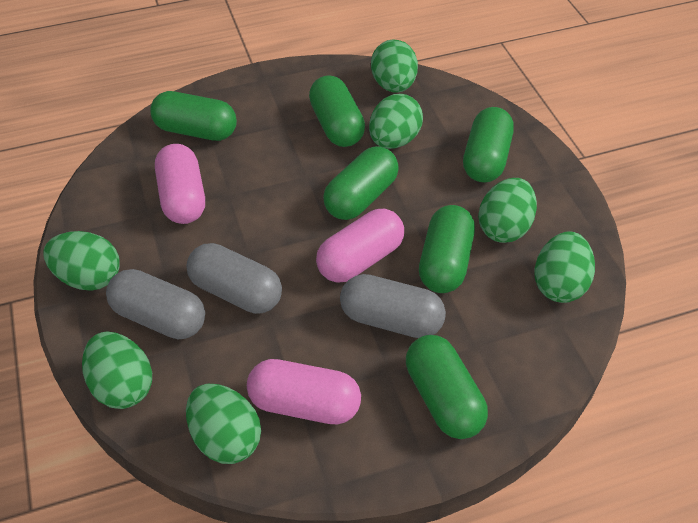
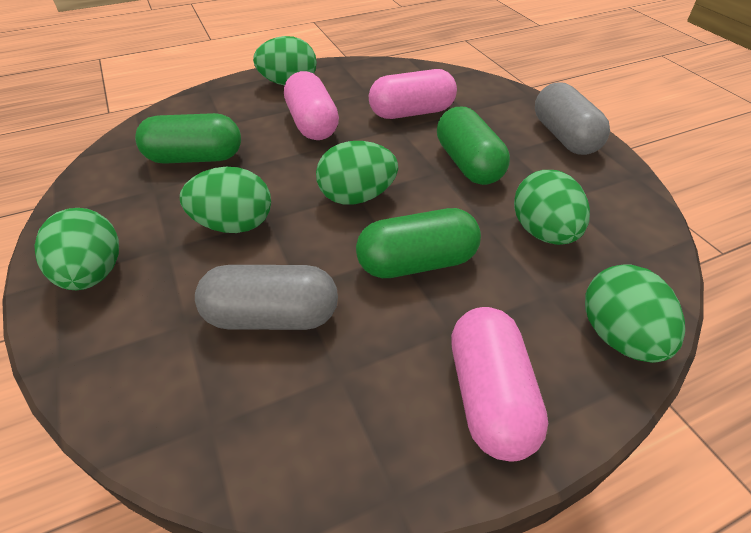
green capsule: [150,91,237,141] [309,75,365,147] [323,146,399,220] [406,335,488,439] [419,205,475,293] [463,107,514,182] = 6 -> [135,113,241,164] [356,208,481,278] [437,107,510,185] = 3
green egg: [44,231,120,291] [82,332,152,409] [186,384,261,464] [369,94,423,149] [371,40,418,93] [478,178,537,243] [534,232,595,303] = 7 -> [34,208,119,290] [180,167,271,233] [253,36,317,86] [316,141,398,205] [514,170,590,245] [585,264,685,363] = 6
grey capsule: [106,269,205,339] [186,243,282,314] [340,274,446,338] = 3 -> [195,265,338,330] [535,83,610,155] = 2

